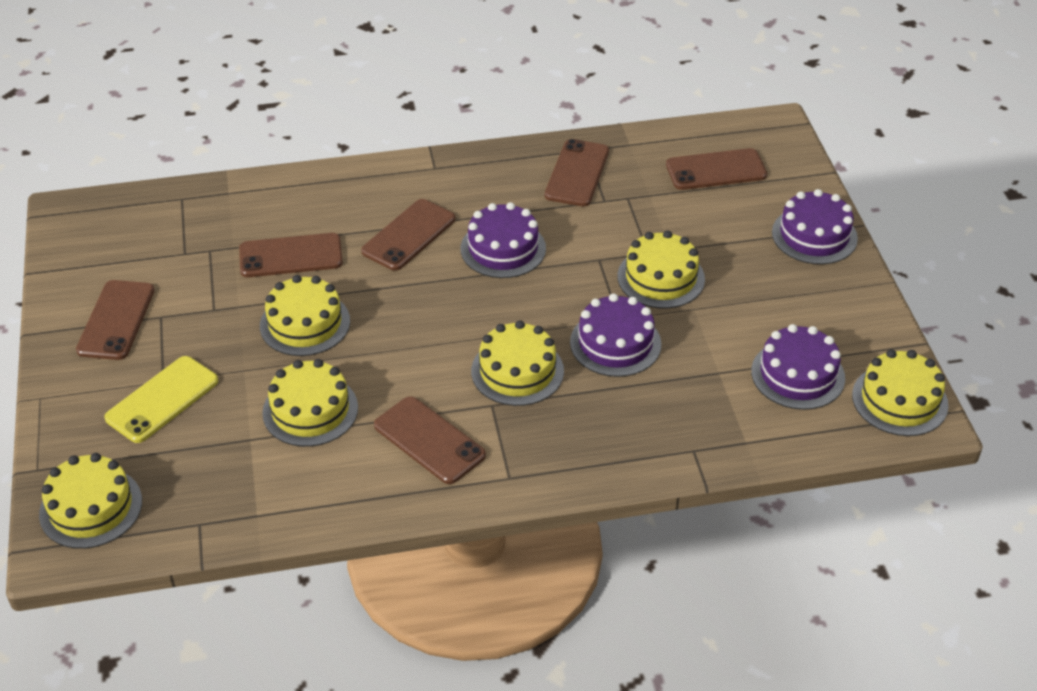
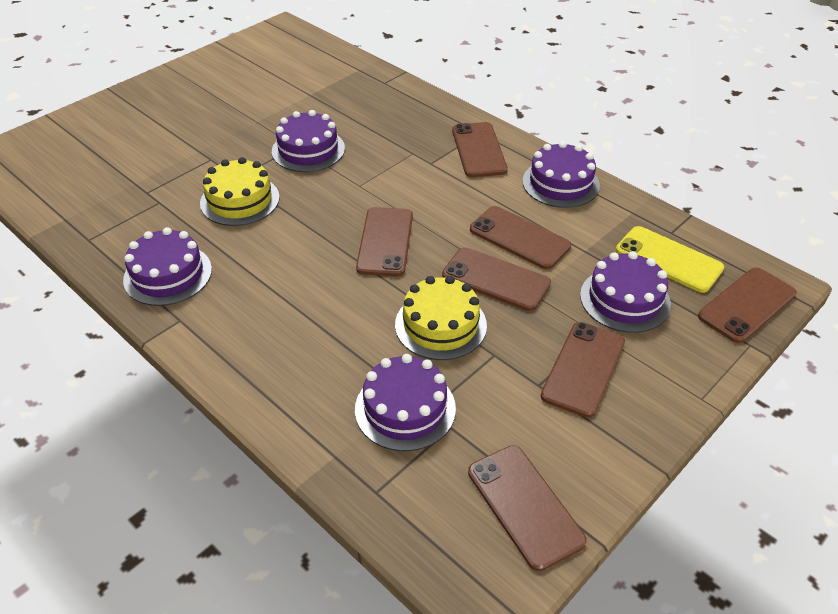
brown phone: [76,280,155,360] [239,233,343,277] [361,199,455,271] [374,396,486,484] [545,139,609,206] [666,148,767,190] = 6 -> [356,207,413,277] [442,247,551,311] [452,122,508,177] [468,445,587,571] [470,206,571,269] [541,322,625,418] [698,267,797,343] = 7
purple cake: [461,202,546,278] [570,293,661,377] [751,324,845,410] [772,189,858,265] = 4 -> [123,227,212,306] [272,110,345,172] [355,354,456,451] [522,141,600,208] [580,251,671,333] = 5
yellow cake: [39,453,142,549] [260,275,350,356] [262,359,358,447] [471,321,564,406] [618,230,705,309] [852,349,948,436] = 6 -> [200,157,280,226] [395,276,487,360] = 2

